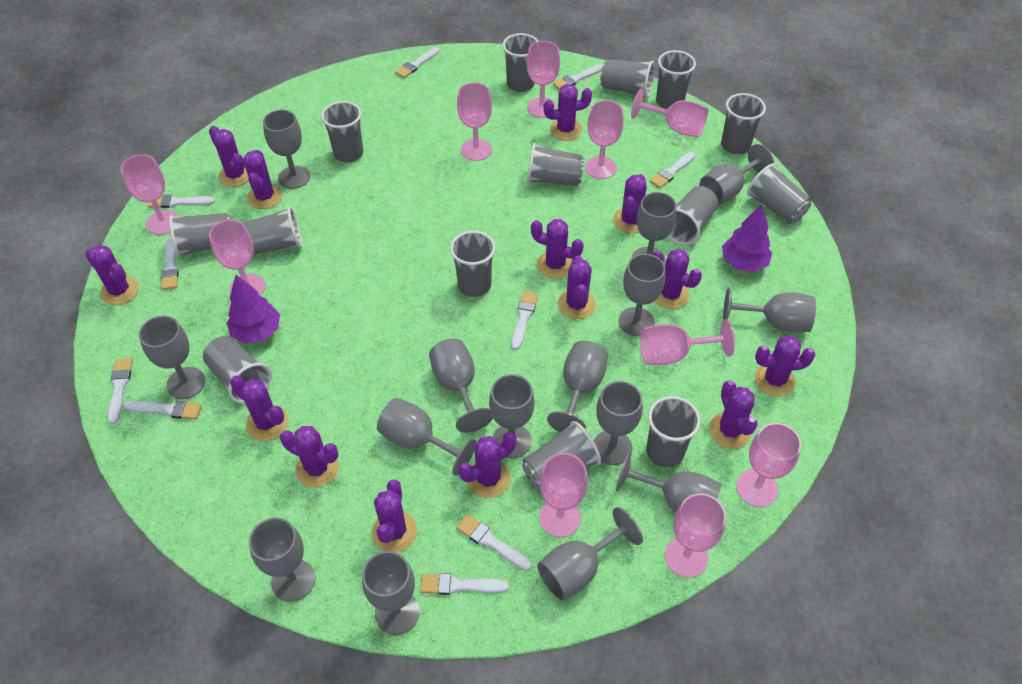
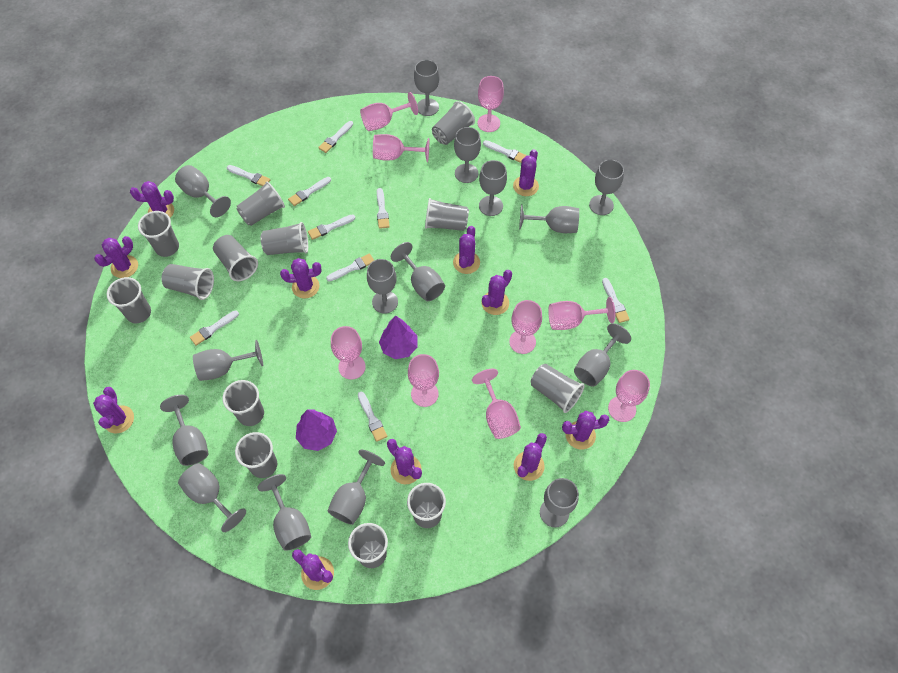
grey cup: [169,213,231,257] [203,336,272,403] [243,206,302,255] [321,101,363,162] [450,231,496,297] [502,33,538,92] [522,421,601,492] [527,143,584,186] [600,59,655,98] [646,396,701,467] [656,50,696,109] [668,186,718,245] [721,93,766,154] [747,163,811,224] = 14 -> [107,277,151,323] [138,211,179,257] [162,264,214,300] [213,235,258,281] [223,380,264,426] [235,432,277,478] [236,182,285,226] [261,222,308,255] [348,523,388,568] [407,483,446,528] [425,198,469,231] [432,101,475,145] [531,364,585,413] = 13
pink goblet: [120,154,179,235] [209,220,265,296] [457,82,492,161] [527,41,560,118] [539,453,588,537] [585,100,624,179] [631,89,709,137] [640,319,735,365] [665,493,726,578] [736,423,801,507] = 10 -> [331,326,366,380] [360,92,418,131] [373,134,429,162] [408,354,439,407] [472,369,521,439] [478,76,504,132] [509,300,542,354] [548,297,615,330] [608,370,650,422] = 9
purple cactus: [85,245,139,305] [209,126,249,187] [230,375,288,441] [243,150,282,209] [280,426,339,487] [372,480,417,552] [459,432,516,498] [531,219,584,279] [544,84,592,141] [558,255,596,319] [613,174,647,233] [653,249,702,309] [709,380,758,449] [755,335,816,397] = 14 -> [93,387,134,433] [94,236,138,278] [130,181,174,218] [280,258,322,298] [292,549,334,590] [387,439,422,484] [453,226,480,274] [481,270,512,315] [513,149,539,196] [514,433,547,481] [562,411,609,450] = 11

